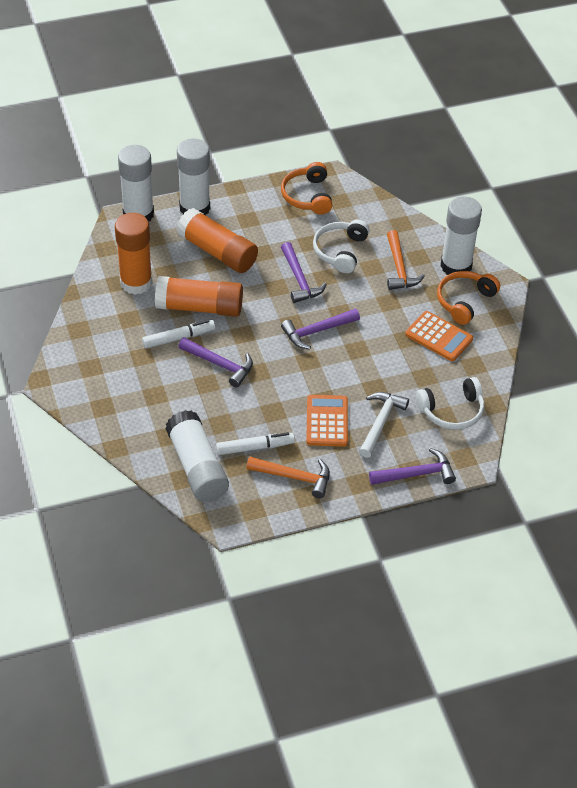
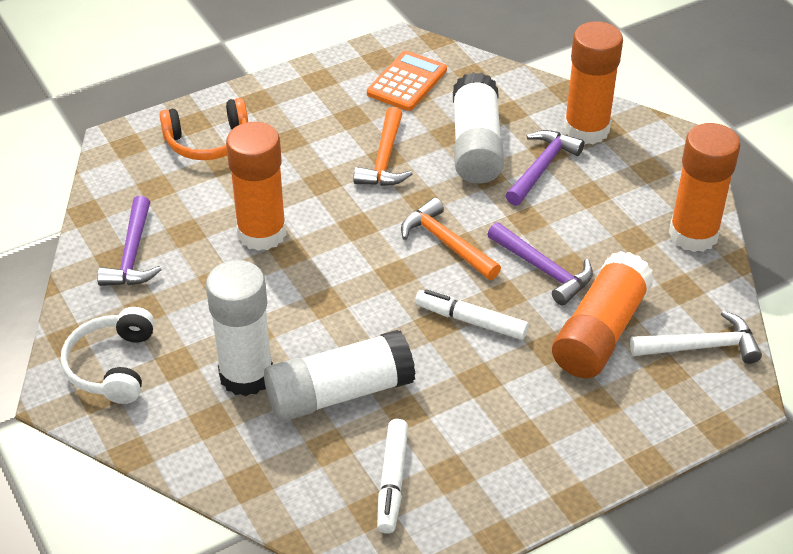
orange calculator: [306,395,348,446] [405,311,473,361] = 2 -> [367,51,447,111] = 1
orange glue stick: [115,213,153,295] [155,276,243,317] [177,208,258,273] = 3 -> [226,122,286,251] [552,251,654,378] [564,21,623,145] [669,123,741,252] = 4
orange headphones: [281,162,332,214] [437,271,500,325] = 2 -> [159,98,248,160] = 1
purple hammer: [178,337,253,387] [281,242,327,303] [281,309,360,349] [369,448,456,485] = 4 -> [97,196,162,286] [487,222,593,305] [506,130,584,206] = 3
white glue stick: [118,145,154,222] [165,410,229,502] [177,139,210,215] [440,196,482,275] = 4 -> [206,260,273,396] [264,330,415,421] [453,72,504,184] = 3
white headphones: [313,219,369,273] [416,377,484,430] = 2 -> [61,307,155,404] = 1

